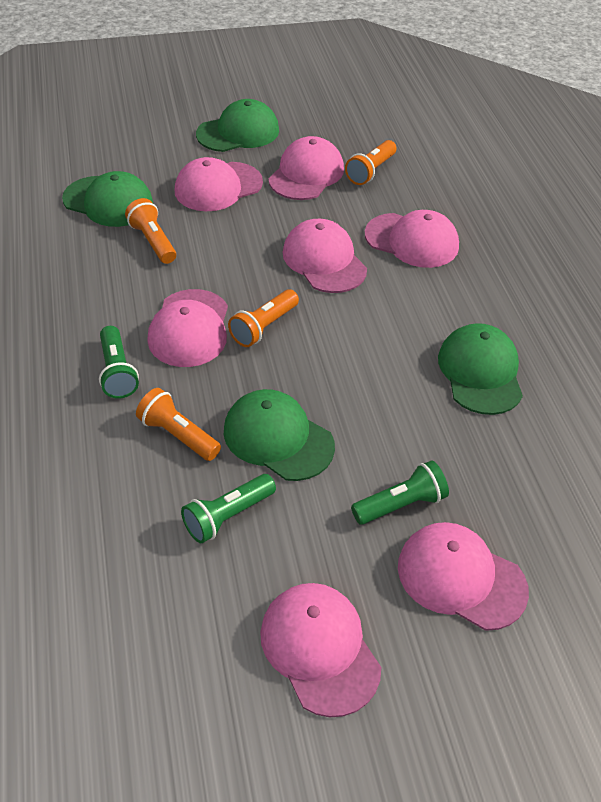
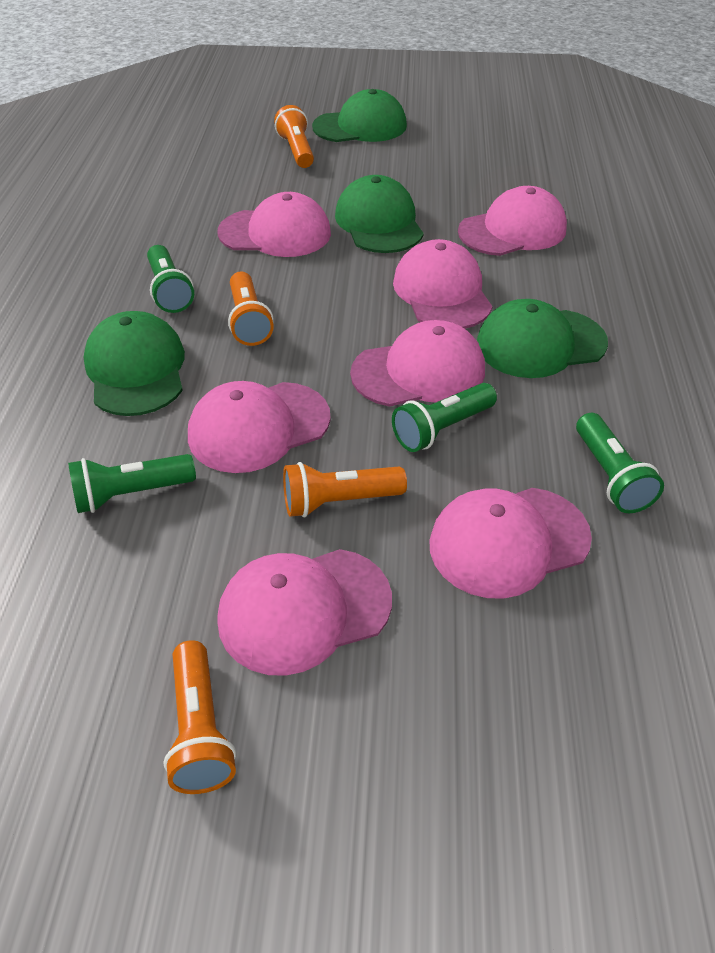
green flashlight: [99,326,139,399] [181,474,276,544] [351,460,449,525] = 3 -> [68,454,196,513] [147,245,194,313] [392,383,497,452] [576,413,664,513] = 4

